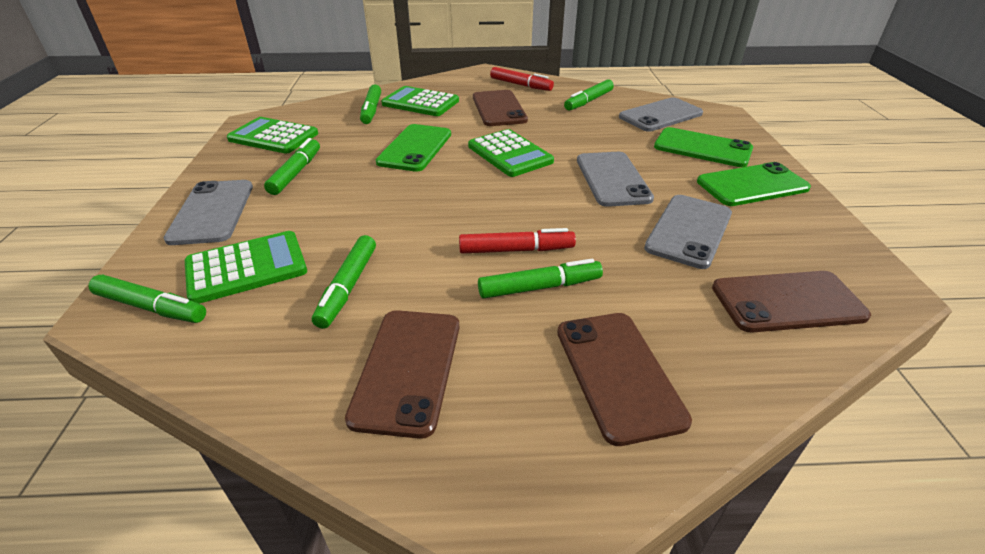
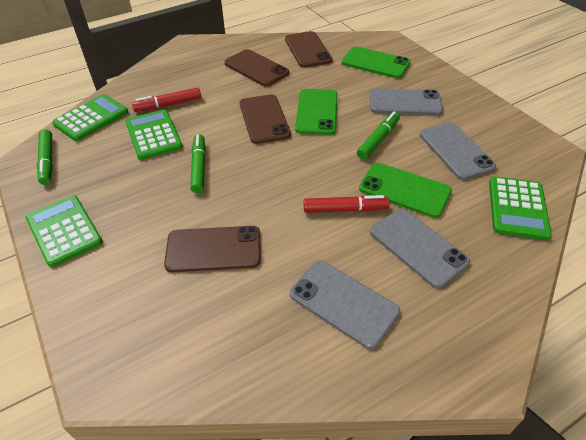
green marker: [88,275,206,323] [264,138,320,195] [312,235,376,329] [360,84,381,124] [478,259,603,298] [564,79,614,111] = 6 -> [37,129,53,185] [190,134,206,193] [357,112,400,160] = 3

